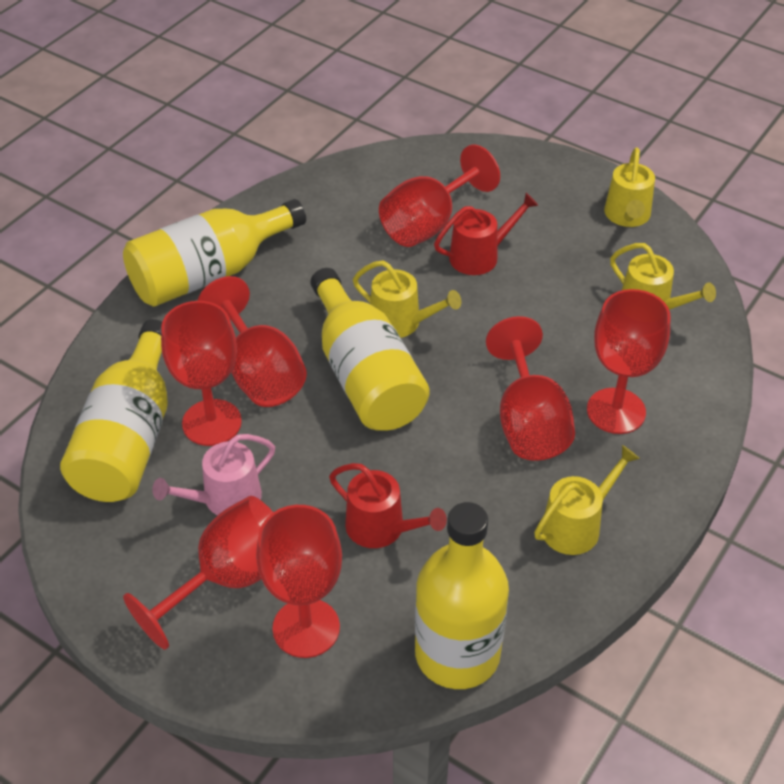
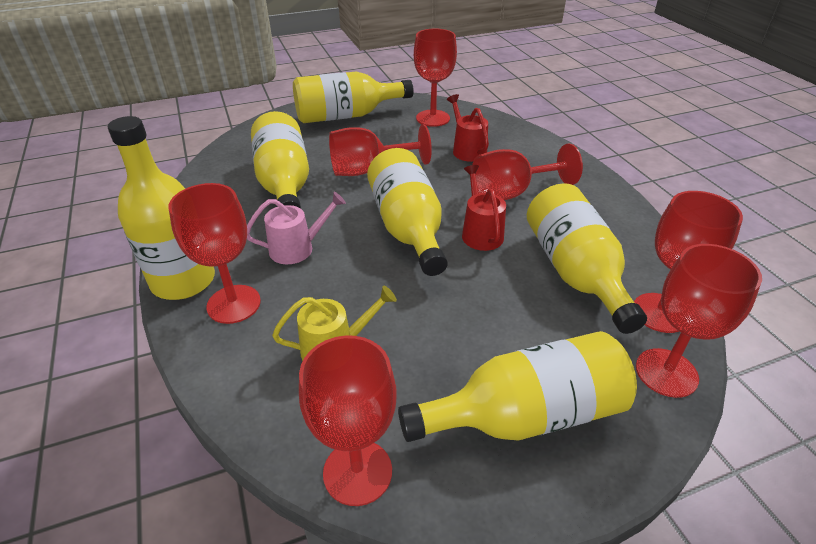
yellow bottle: [60,319,168,502] [123,199,306,307] [310,268,429,431] [415,502,509,689] = 4 -> [108,116,215,300] [251,111,309,208] [293,71,414,123] [367,148,448,276] [398,331,637,442] [527,183,647,334] = 6
yellow watering can: [353,260,461,338] [534,445,640,555] [604,147,655,227] [610,243,716,310] = 4 -> [272,286,397,361] = 1

